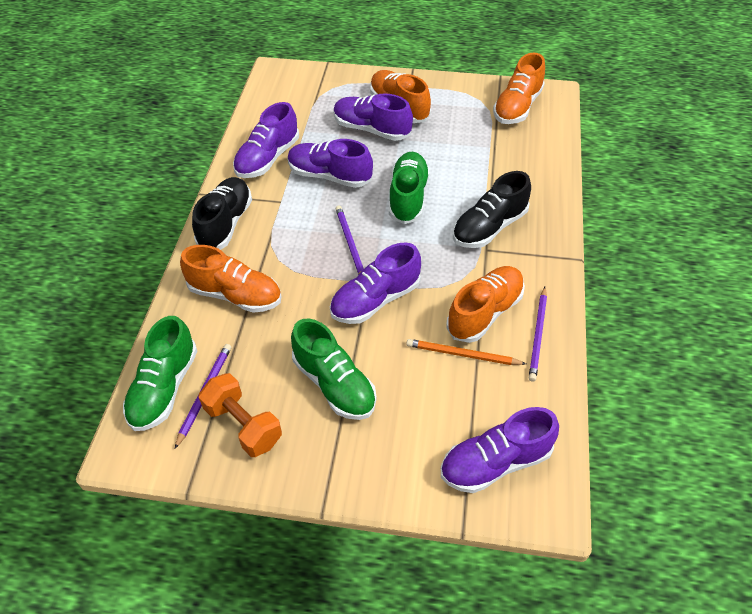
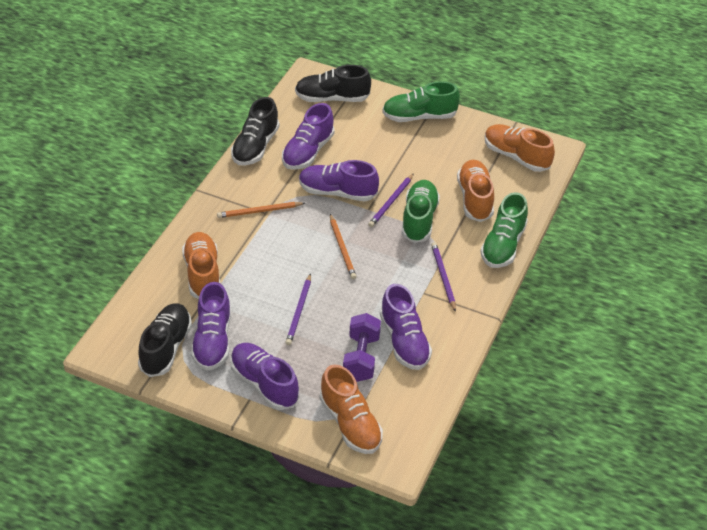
black shoe: [192,177,252,250] [453,171,531,248] = 2 -> [138,304,192,377] [231,97,279,166] [295,65,371,102] = 3
orange dumbbell: [199,373,282,457] = 1 -> none = 0
orange pencil: [407,339,526,365] = 1 -> [217,202,305,218] [330,214,357,279] = 2
purple dumbbell: none = 0 -> [343,313,381,382] = 1

